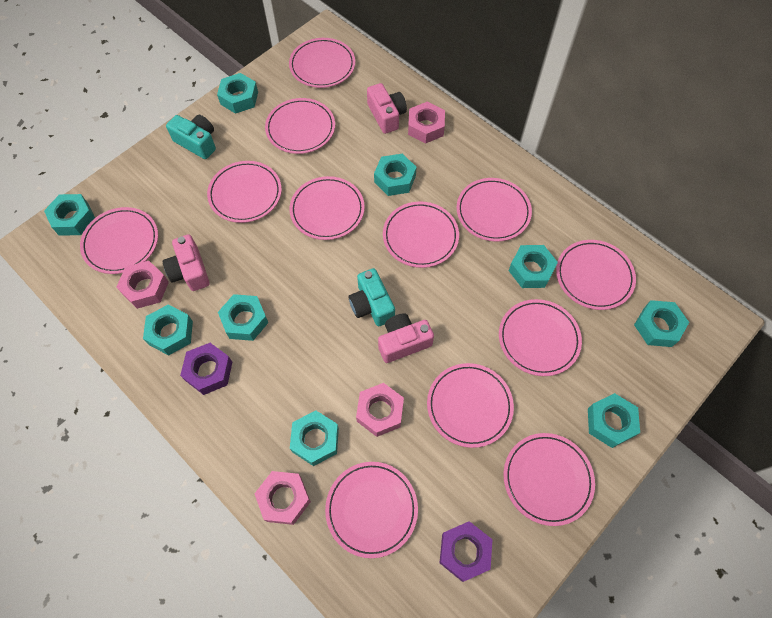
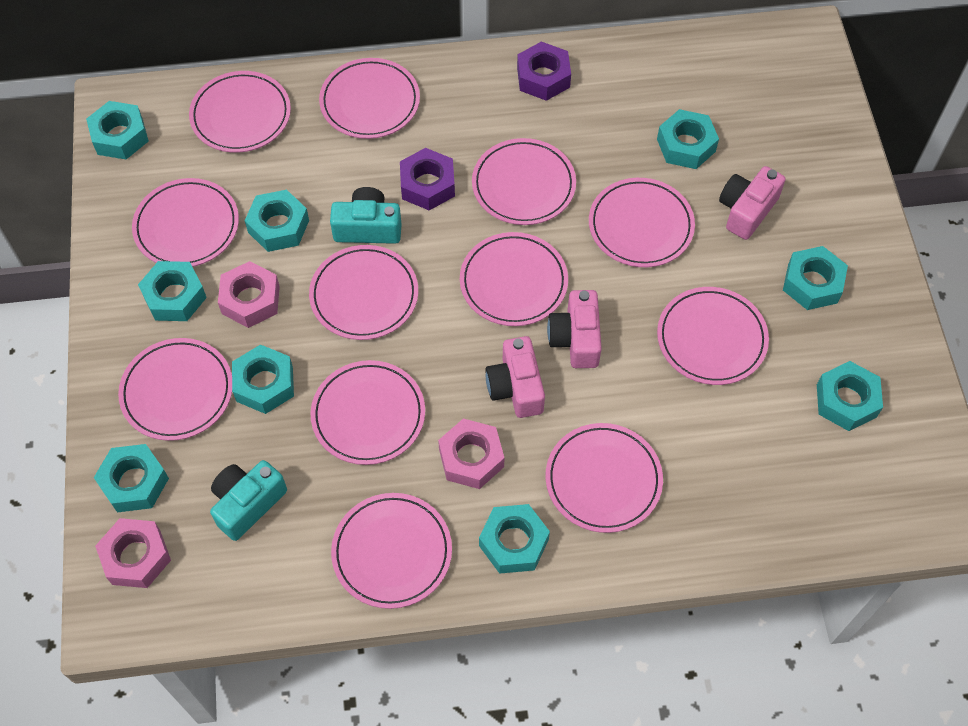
pink nut: [117,261,169,309] [254,471,311,525] [356,383,404,437] [408,102,445,144] = 4 -> [95,518,171,588] [218,261,280,328] [438,418,504,489] = 3

